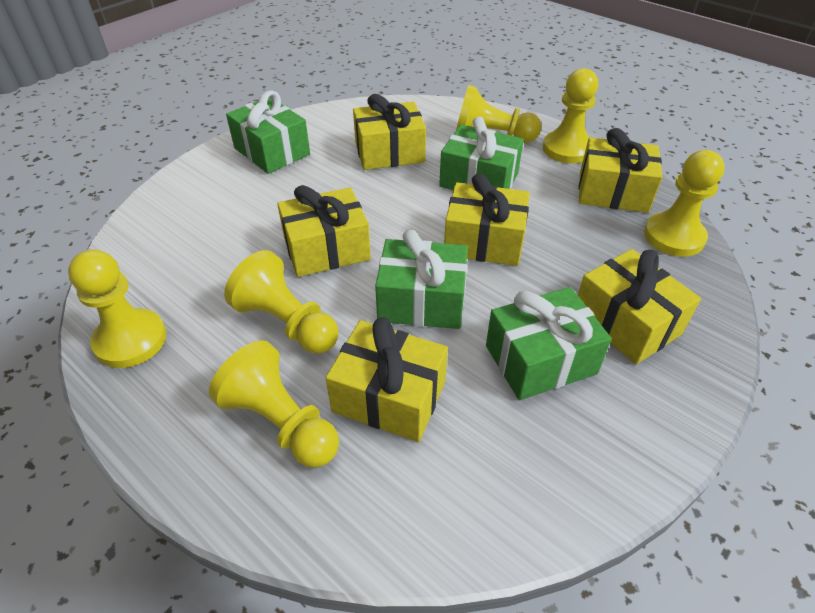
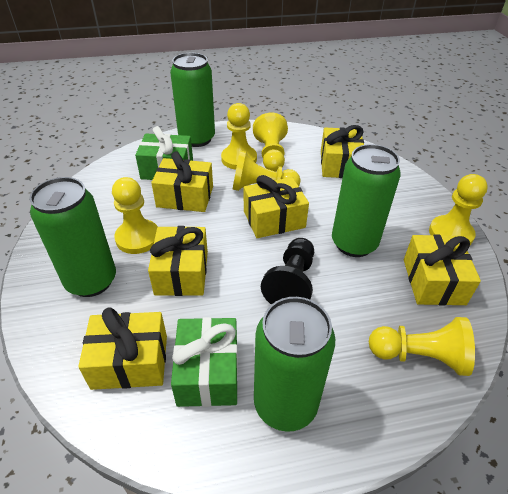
black pawn: none = 0 -> [261,238,314,305] = 1
green can: none = 0 -> [30,177,116,297] [170,53,215,147] [254,297,335,432] [332,144,401,257] = 4
green gift: [226,90,310,174] [375,230,468,329] [439,116,524,190] [486,287,612,400] = 4 -> [135,126,193,180] [171,317,238,407] = 2

